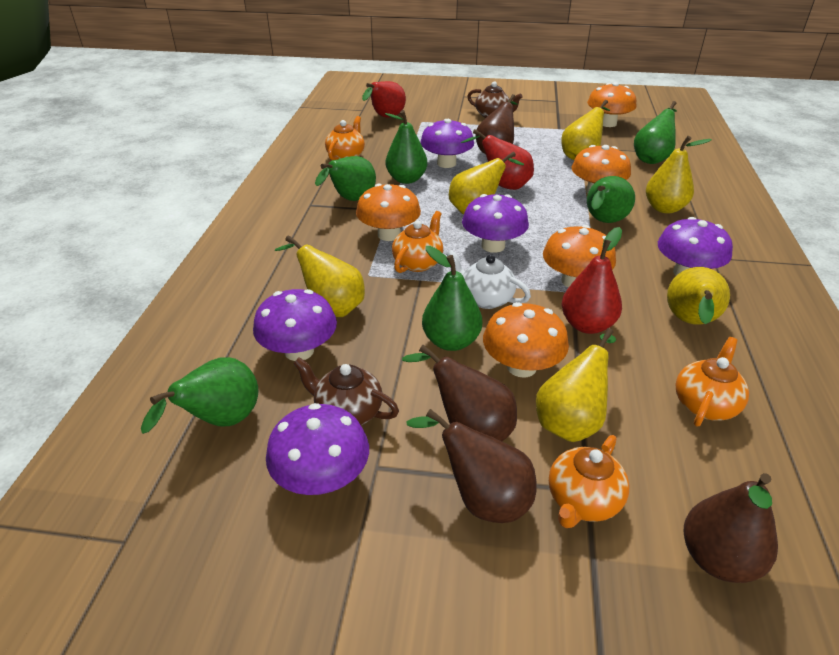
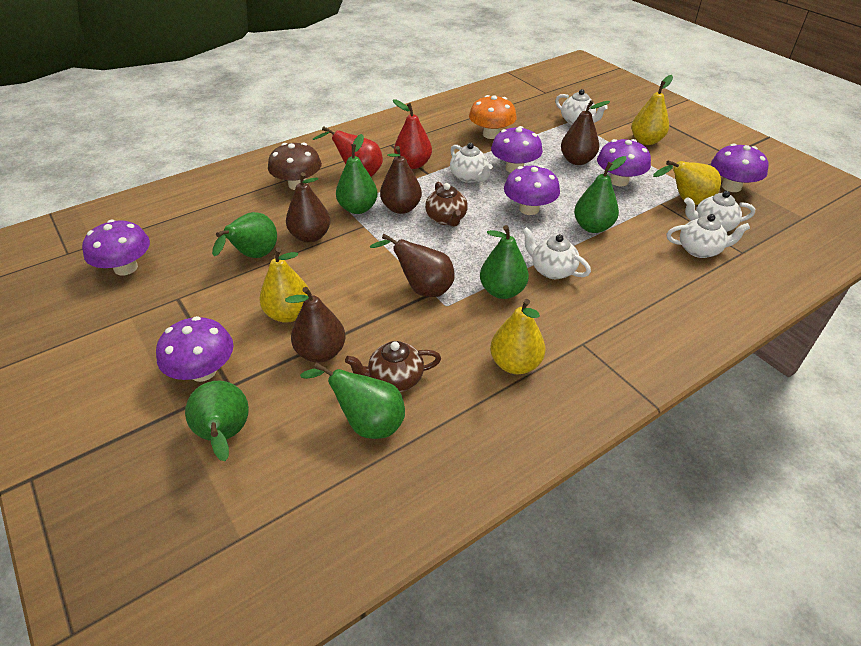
brown mushroom: none = 0 -> [268,143,322,190] = 1
brown pear: [402,345,517,441] [406,409,537,523] [476,94,517,154] [684,473,778,583] = 4 -> [285,287,346,363] [286,172,330,243] [369,234,455,297] [380,146,422,214] [561,100,610,165] = 5
orange mushroom: [356,184,421,241] [483,302,569,377] [543,225,616,288] [572,145,631,194] [587,82,637,127] = 5 -> [469,95,517,139] = 1
orange teapot: [325,116,365,160] [392,211,443,273] [549,435,629,528] [676,337,749,427] = 4 -> none = 0
purple mushroom: [253,289,337,361] [266,403,369,495] [420,119,474,168] [462,194,529,253] [658,217,733,276] = 5 -> [82,220,150,275] [156,316,234,382] [491,126,543,173] [504,165,560,215] [597,139,651,186] [711,143,769,192] = 6
red pear: [362,81,406,118] [461,129,534,190] [562,227,622,334] = 3 -> [313,126,383,176] [393,99,432,169] = 2
white teapot: [446,250,531,309] = 1 -> [450,143,493,183] [522,227,591,279] [555,89,608,125] [666,214,750,258] [684,191,755,232] = 5
yellow pear: [275,235,365,317] [449,152,524,215] [536,328,616,442] [561,100,610,160] [646,136,712,214] [667,267,730,325] = 6 -> [260,248,310,323] [490,299,546,374] [631,75,673,145] [653,161,721,205] = 4

